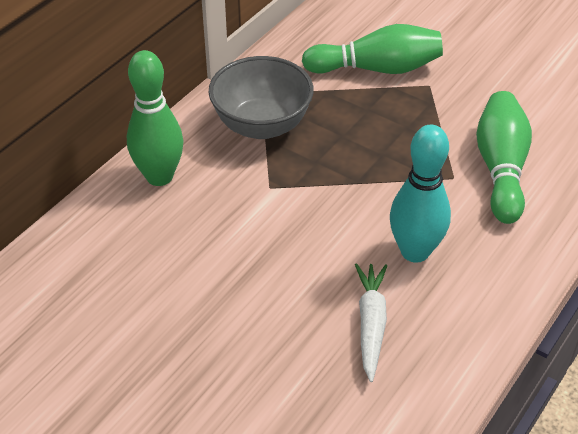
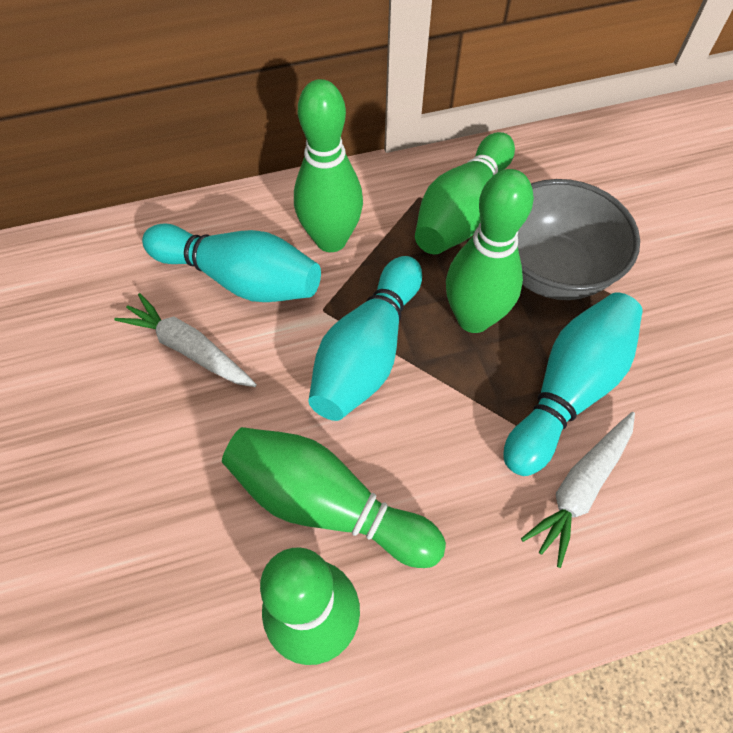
green bowling pin: [127,50,184,186] [302,24,443,74] [476,91,532,224] = 3 -> [222,427,446,568] [260,547,360,665] [294,79,363,252] [415,132,515,254] [446,169,534,333] = 5
turquoise bowling pin: [390,125,451,263] = 1 -> [142,223,321,302] [309,256,422,421] [504,292,643,476] = 3
white carrot: [355,263,387,382] = 1 -> [114,293,257,387] [521,412,635,568] = 2

